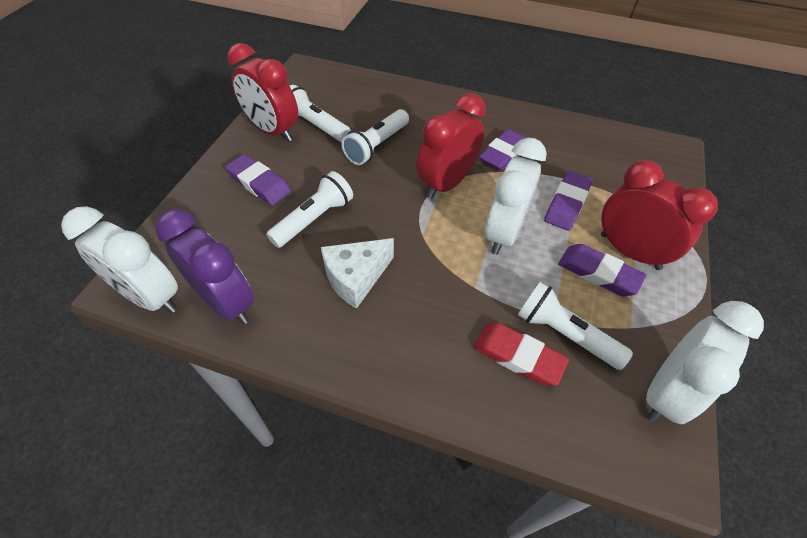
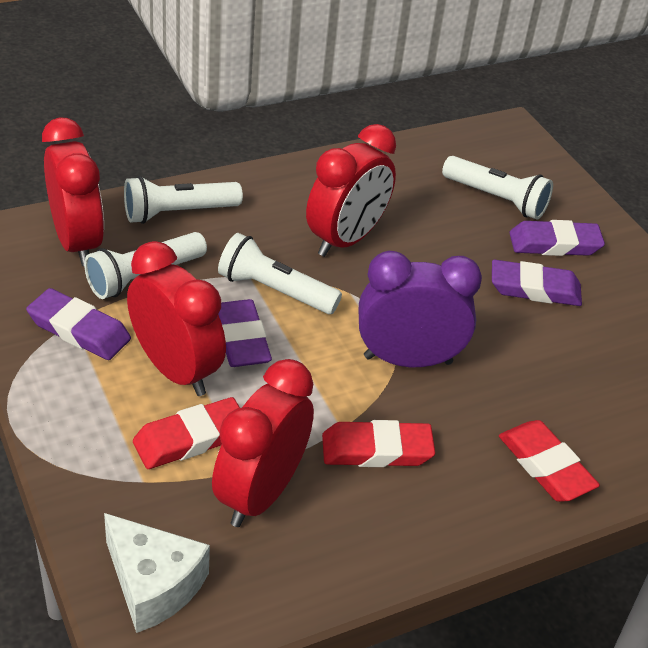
red clock: [227,43,298,142] [416,93,486,199] [601,160,718,270] = 3 -> [42,117,104,266] [127,241,226,396] [212,359,314,527] [306,124,396,257] = 4
red eraser: [473,323,569,386] = 1 -> [133,397,240,469] [322,420,435,467] [499,420,600,502] = 3
white clock: [61,206,178,313] [485,138,547,255] [646,301,764,424] = 3 -> none = 0

